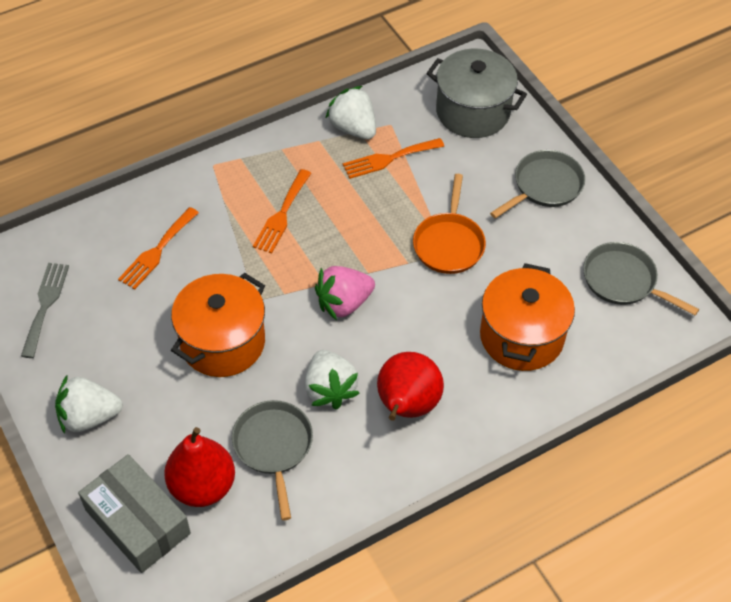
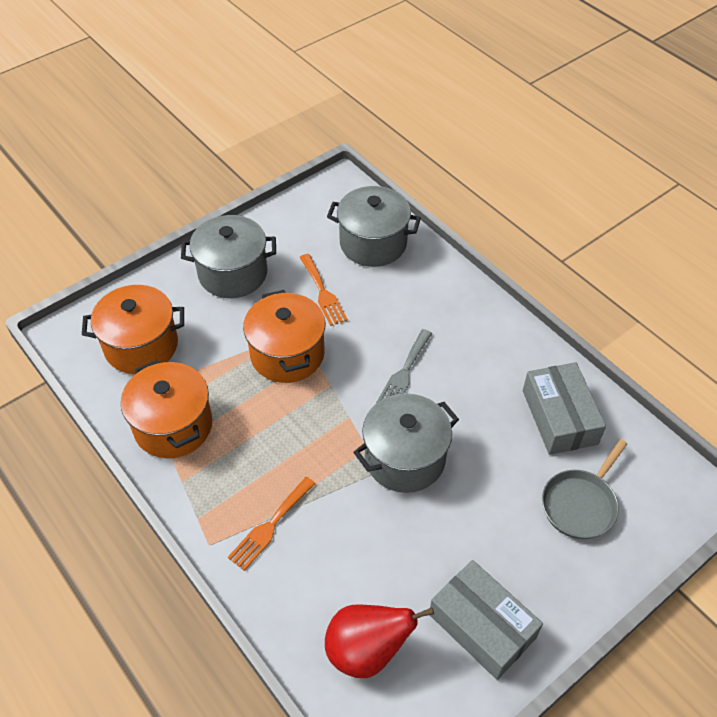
grey box: [78,454,191,573] = 1 -> [430,560,543,680] [523,362,606,455] = 2
grey pan: [232,400,313,520] [490,150,585,218] [583,242,699,315] = 3 -> [542,439,627,539] = 1
grey pot: [426,49,527,138] = 1 -> [181,215,276,298] [327,186,421,267] [353,393,459,493] = 3
orange fork: [118,207,199,289] [253,169,311,254] [343,138,444,179] = 3 -> [228,477,316,571] [299,254,348,326] = 2
orange pan: [413,174,486,274] = 1 -> none = 0
orange pot: [171,273,265,377] [480,263,575,371] = 2 -> [82,285,184,374] [121,360,212,458] [243,290,326,383] = 3
pink strawberry: [315,266,375,320] = 1 -> none = 0
red pear: [164,427,235,507] [377,352,444,421] = 2 -> [325,604,434,678] = 1
white strawberry: [55,376,123,434] [305,350,360,410] [325,86,376,139] = 3 -> none = 0

